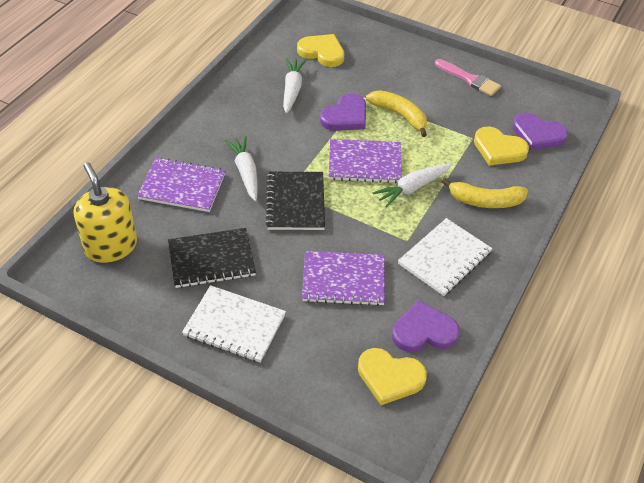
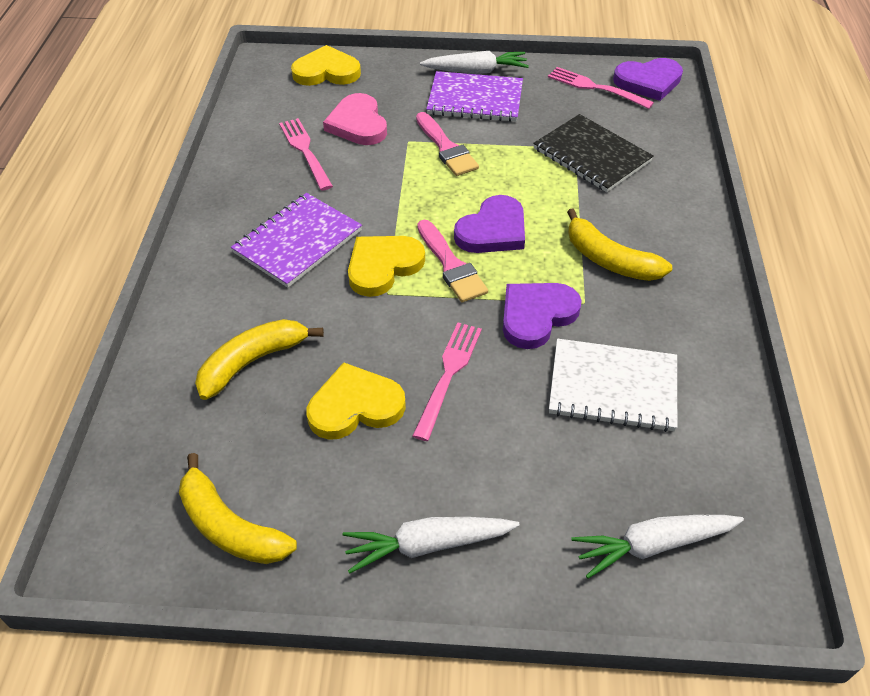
black notebook: [168,228,256,288] [265,172,325,230] = 2 -> [533,114,654,192] = 1
pink brush: [435,59,501,96] = 1 -> [416,112,479,176] [417,220,488,302] = 2
pink fork: none = 0 -> [279,118,333,191] [412,323,482,441] [548,67,654,109] = 3
pink heart: none = 0 -> [323,93,387,145] = 1
purple notebook: [137,157,226,212] [302,251,385,306] [329,139,402,183] = 3 -> [231,193,362,288] [426,71,523,122] = 2
white notebook: [182,285,286,363] [398,218,493,296] = 2 -> [549,339,677,432] = 1
yellow banana: [366,90,427,137] [441,177,528,208] = 2 -> [179,453,297,564] [195,319,324,400] [567,208,672,281] = 3
yellow soap dispenser: [74,162,137,263] = 1 -> none = 0

